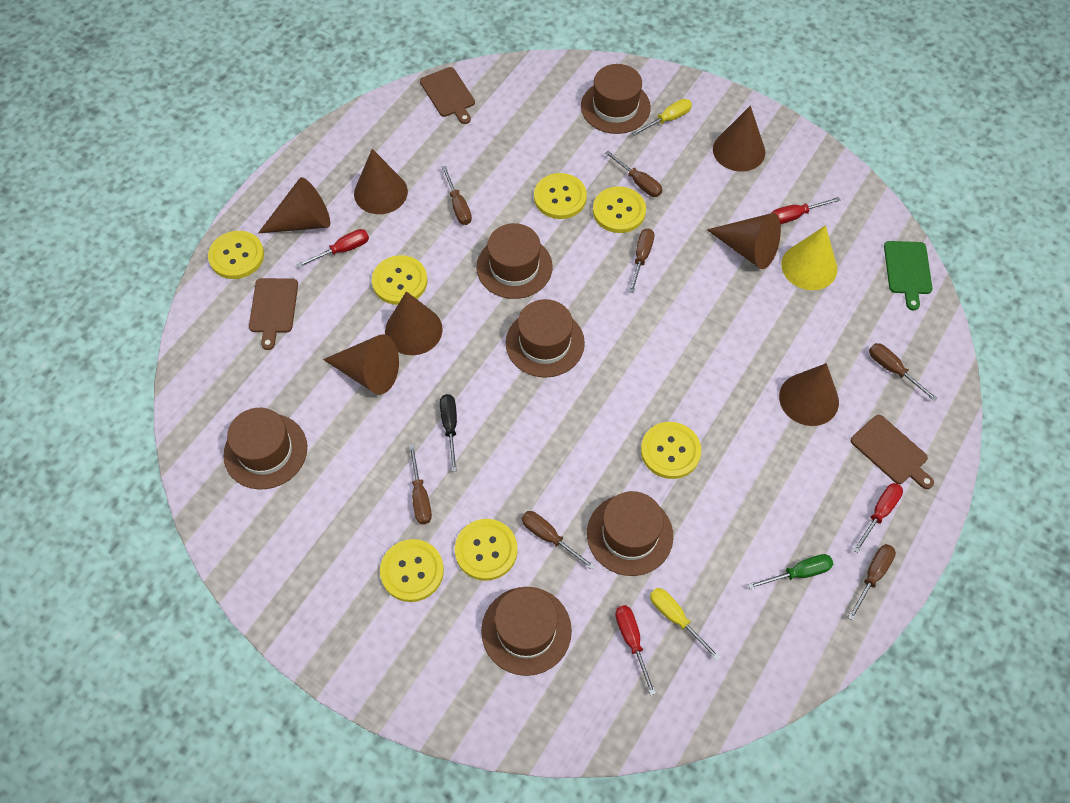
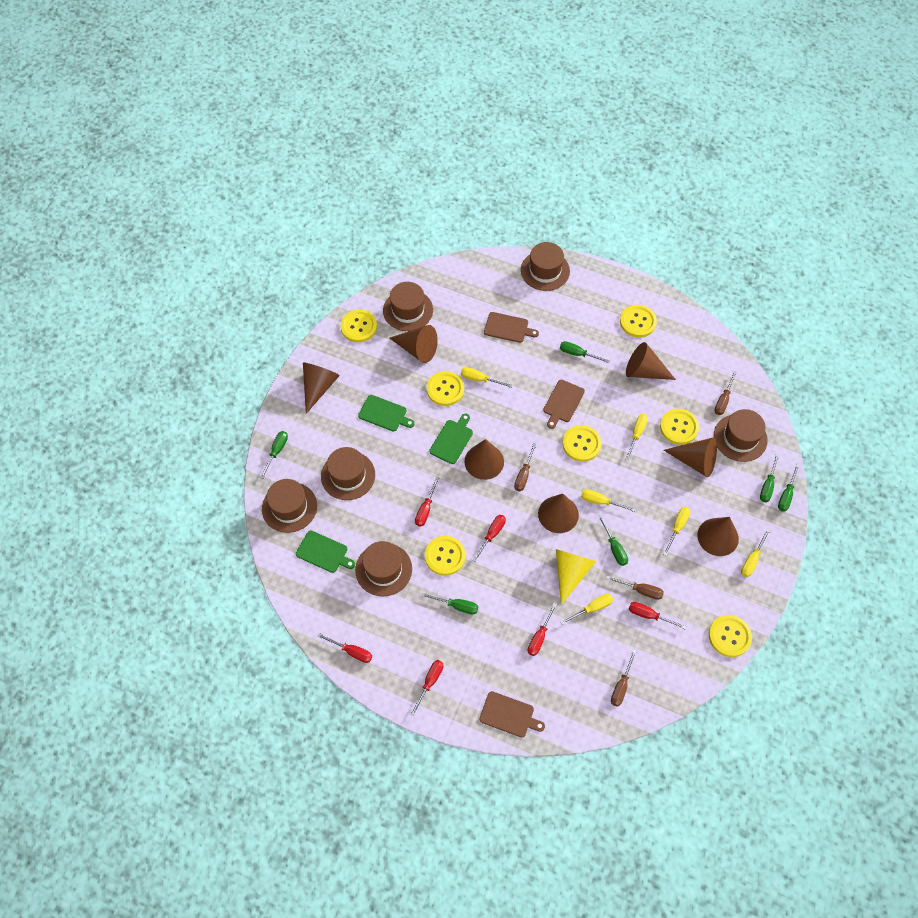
black screwdriver: [440,394,457,472] = 1 -> none = 0
brown screwdriver: [409,445,432,524] [442,166,472,225] [522,511,595,570] [605,151,662,197] [629,228,654,293] [848,544,896,621] [869,343,938,401] = 7 -> [514,443,536,491] [606,576,664,600] [611,650,637,707] [714,371,737,415] = 4
green cutting board: [884,241,933,310] = 1 -> [296,531,355,573] [358,395,415,432] [429,414,473,464] = 3
green screwdriver: [748,554,833,589] = 1 -> [260,431,288,479] [421,593,479,614] [560,341,610,363] [598,515,628,566] [760,454,779,502] [778,464,800,512] = 6
red screwdriver: [297,229,369,268] [615,605,656,695] [772,197,840,224] [853,483,903,553] = 4 -> [317,633,372,663] [410,660,443,716] [415,477,439,527] [472,515,506,562] [528,603,557,656] [629,602,686,629] = 6
yellow screwdriver: [632,99,692,136] [650,588,720,660] = 2 -> [461,367,512,388] [560,594,613,624] [581,489,636,512] [625,414,648,460] [663,507,690,556] [741,529,770,577] = 6

